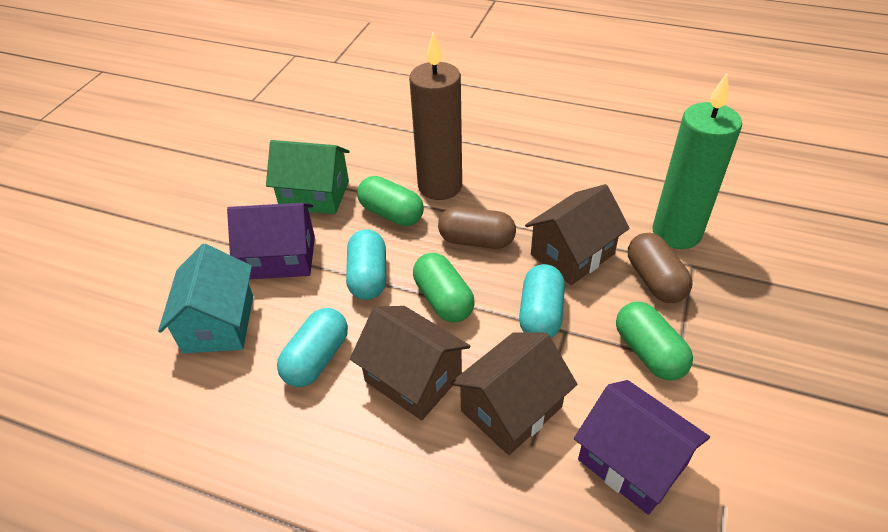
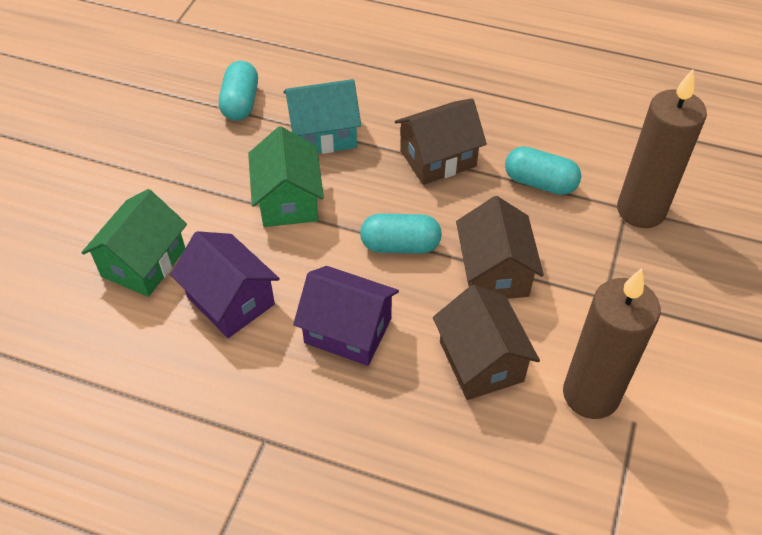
brown candle: [409,33,462,200] = 1 -> [563,268,661,419] [617,69,707,228] = 2
brown capsule: [438,207,516,249] [628,233,692,303] = 2 -> none = 0
green candle: [652,73,742,249] = 1 -> none = 0
green capsule: [357,176,424,226] [413,253,475,322] [616,302,693,381] = 3 -> none = 0
green house: [266,140,350,214] = 1 -> [81,189,187,297] [248,126,324,227] = 2

